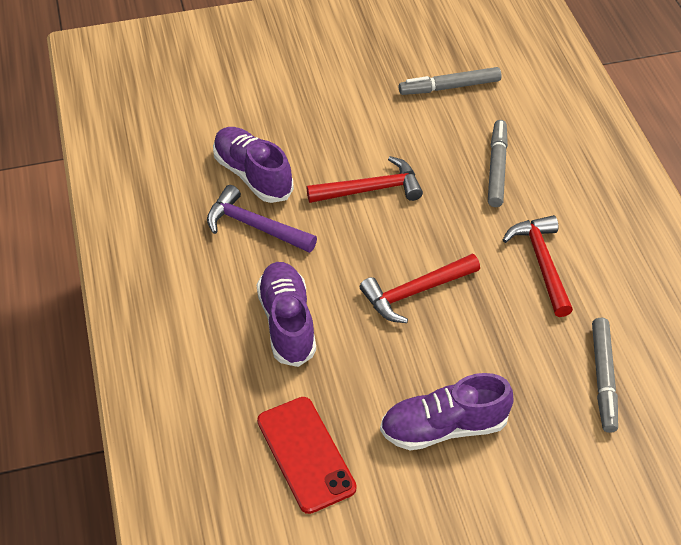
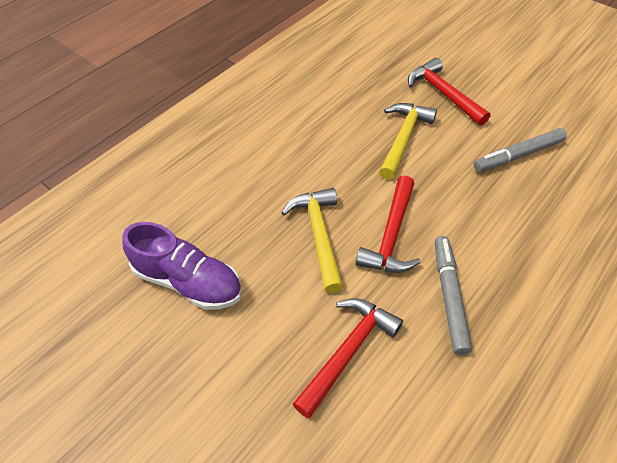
grey marker: [399,67,502,95] [488,120,508,207] [592,318,618,433] = 3 -> [435,236,472,355] [474,128,567,172] = 2
purple hammer: [207,185,317,253] = 1 -> none = 0
purple shoe: [213,127,294,203] [257,262,316,367] [380,373,514,450] = 3 -> [122,222,242,310] = 1
red phone: [257,397,357,514] = 1 -> none = 0
yellow hammer: none = 0 -> [281,188,344,293] [379,103,437,180] = 2

